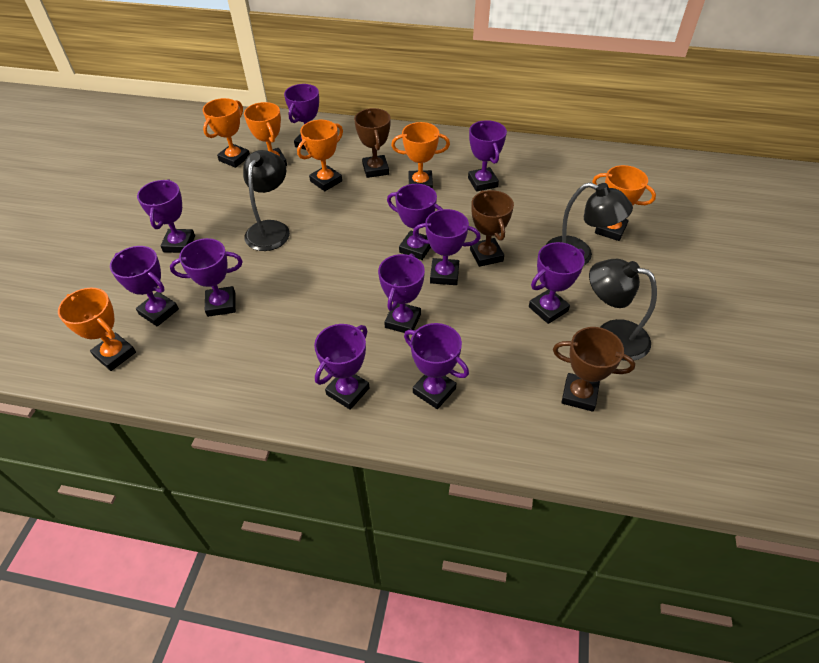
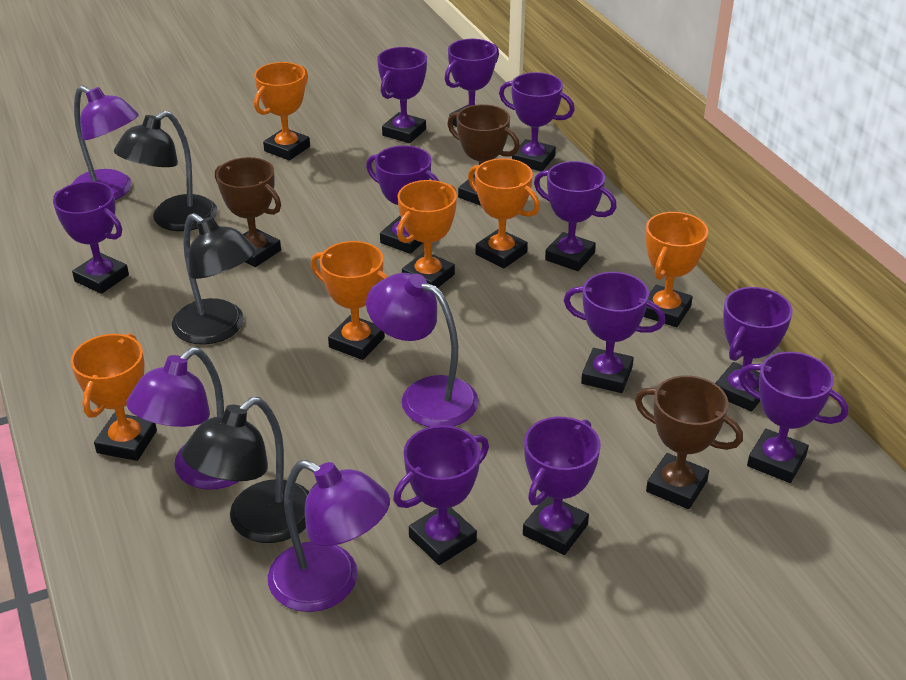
purple lamp: none = 0 -> [72,86,139,200] [126,347,239,490] [268,460,390,612] [366,273,479,427] = 4

